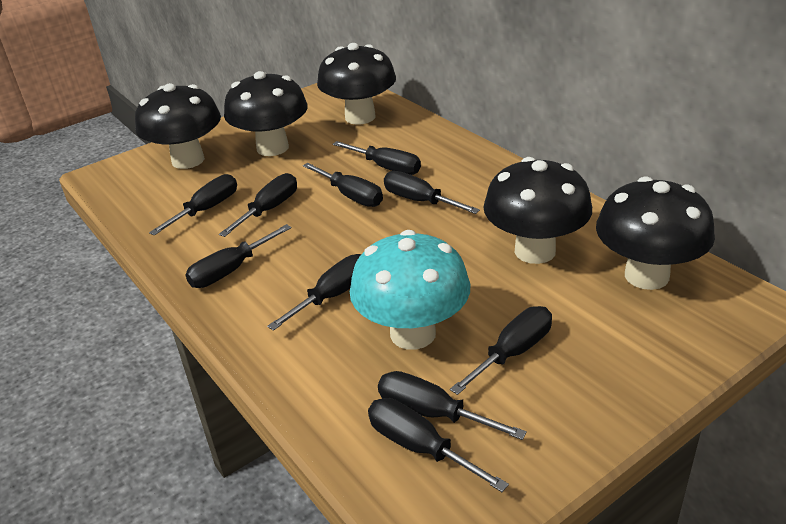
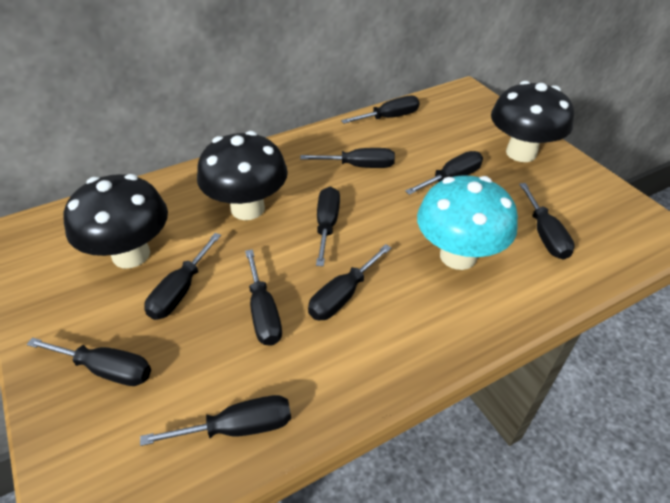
black mushroom: [135,83,221,169] [224,71,308,156] [317,43,396,125] [483,157,592,264] [596,176,715,290] = 5 -> [63,174,168,268] [197,131,288,220] [491,81,574,162] = 3

